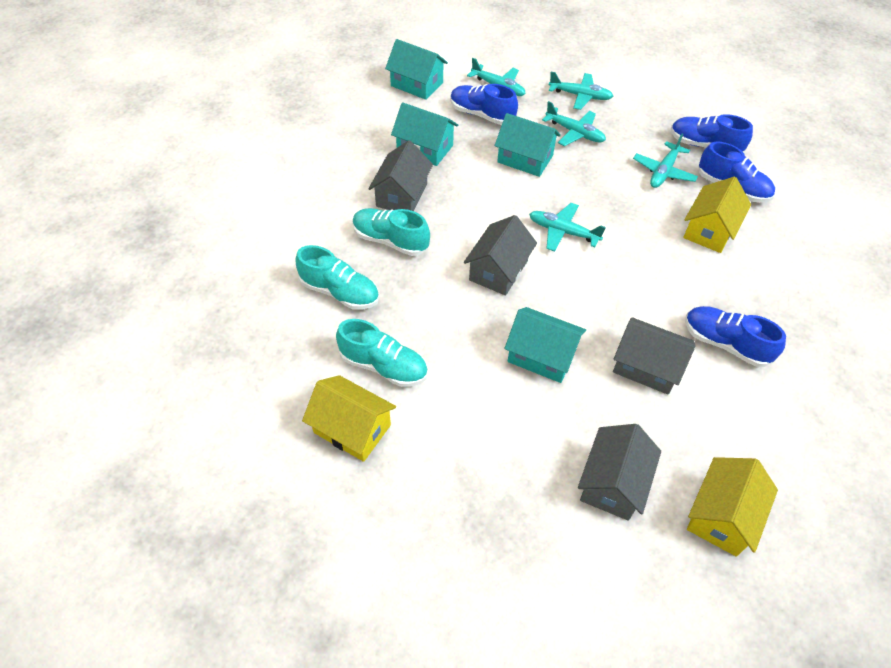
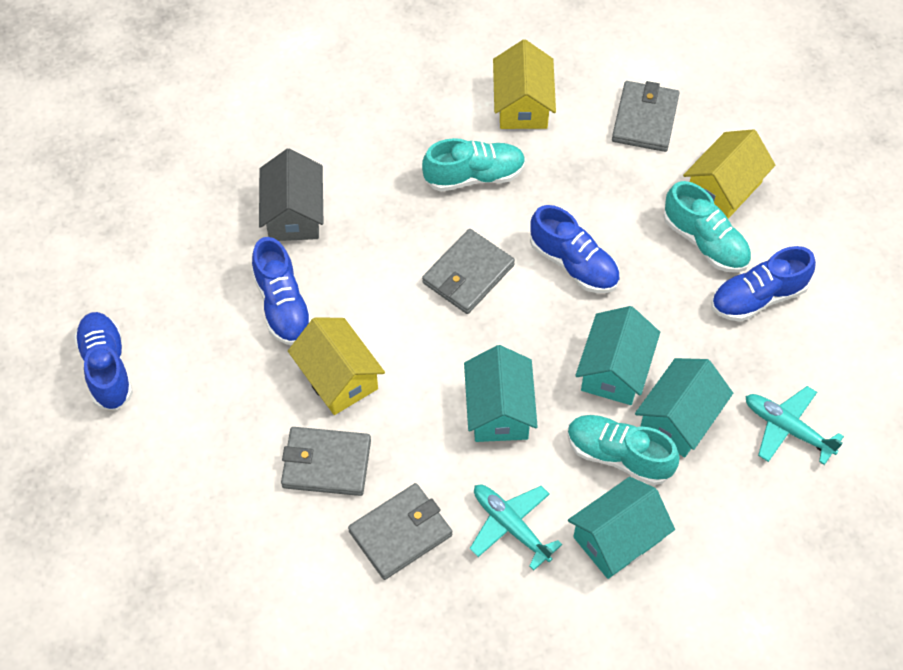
grey house: [368,140,433,211] [464,215,537,296] [578,424,661,521] [613,317,696,395] = 4 -> [259,149,323,241] = 1
grey wallet: none = 0 -> [281,427,371,496] [348,483,452,580] [422,229,515,314] [612,81,679,152] = 4
turquoise plane: [467,58,526,96] [529,203,606,252] [542,101,606,146] [549,72,613,110] [633,134,698,188] = 5 -> [470,485,562,571] [745,386,844,465] = 2

